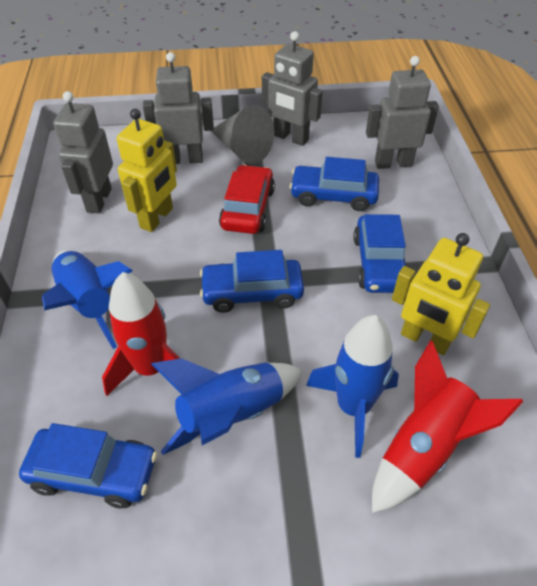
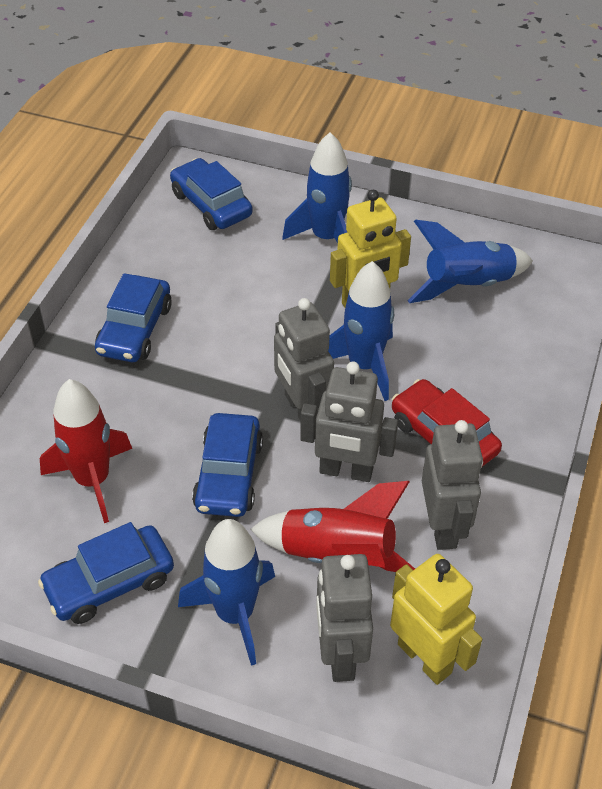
blue rocket: [42,250,133,349] [151,358,303,455] [306,315,399,458] = 3 -> [178,519,275,666] [282,132,352,243] [328,261,394,401] [407,220,533,303] = 4
grey cone: [211,105,274,164] = 1 -> none = 0

